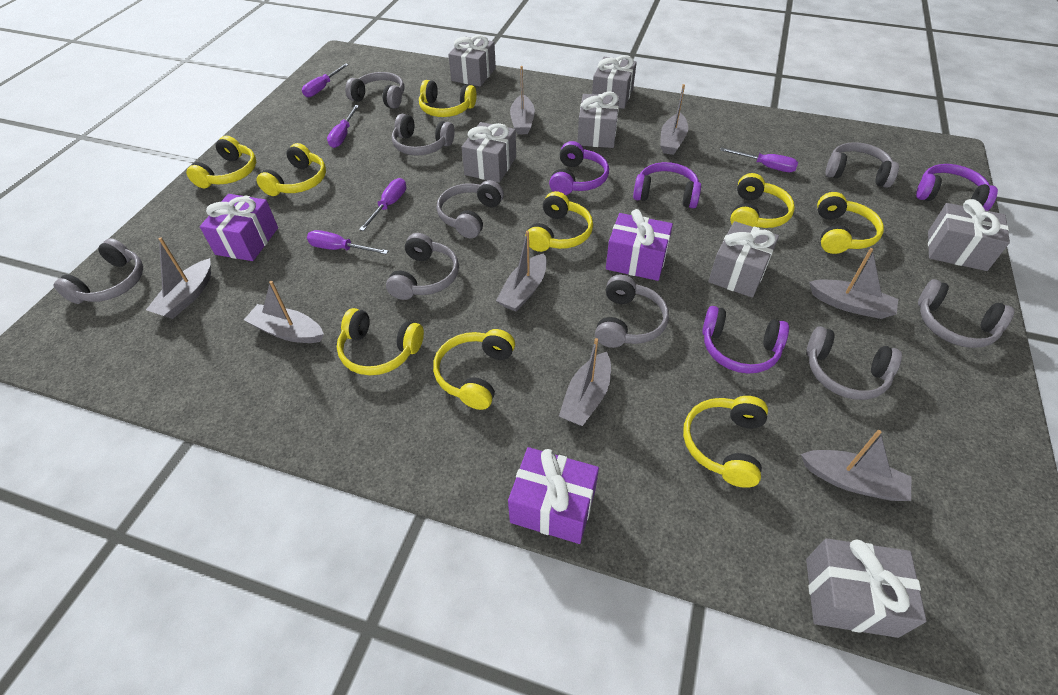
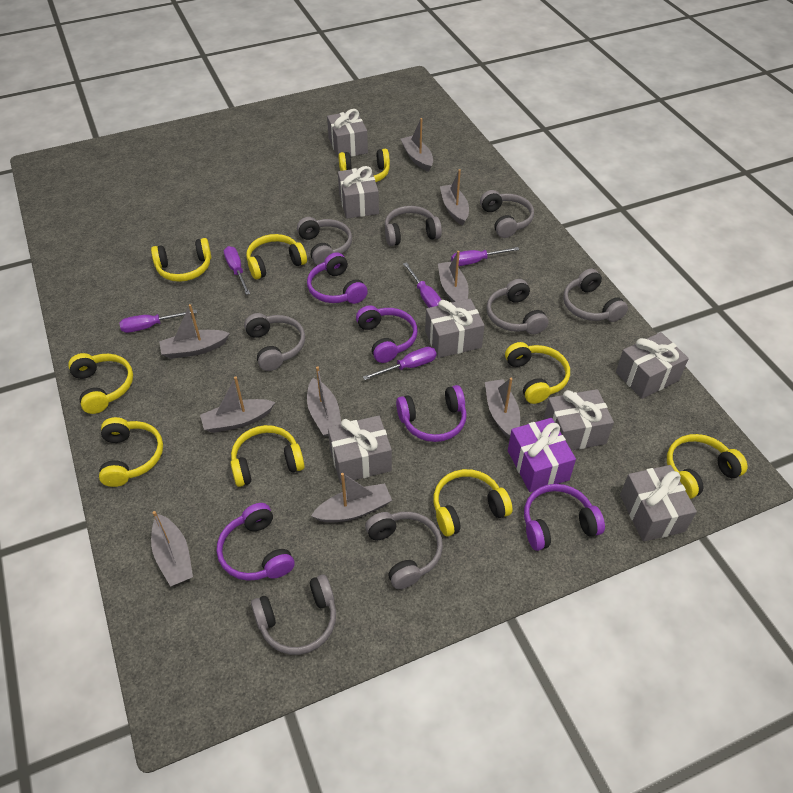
grey boat: [146,237,211,319] [244,281,324,343] [496,231,547,312] [510,66,535,134] [559,338,611,426] [660,84,688,155] [801,430,911,501] [809,248,898,319] = 8 -> [151,511,193,587] [159,304,230,359] [200,376,275,433] [307,366,341,436] [311,473,392,523] [401,118,433,172] [438,251,469,302] [440,169,469,226] [485,378,520,439] = 9
grey headphones: [53,238,143,304] [345,72,404,109] [386,233,459,300] [392,114,455,156] [437,180,504,239] [595,274,669,348] [806,326,902,400] [825,142,899,188] [918,279,1015,348] = 9 -> [244,313,305,371] [251,574,336,655] [297,217,352,265] [365,512,443,589] [385,206,442,246] [480,190,534,238] [487,279,548,334] [563,269,628,322] = 8
purple gift: [200,194,278,261] [508,447,599,544] [606,209,673,281] = 3 -> [508,418,576,492] = 1
purple headphones: [549,141,609,195] [633,162,701,208] [702,306,789,374] [916,164,998,211] = 4 -> [217,503,294,581] [307,252,368,304] [356,305,417,363] [396,385,467,442] [524,484,605,551] = 5

